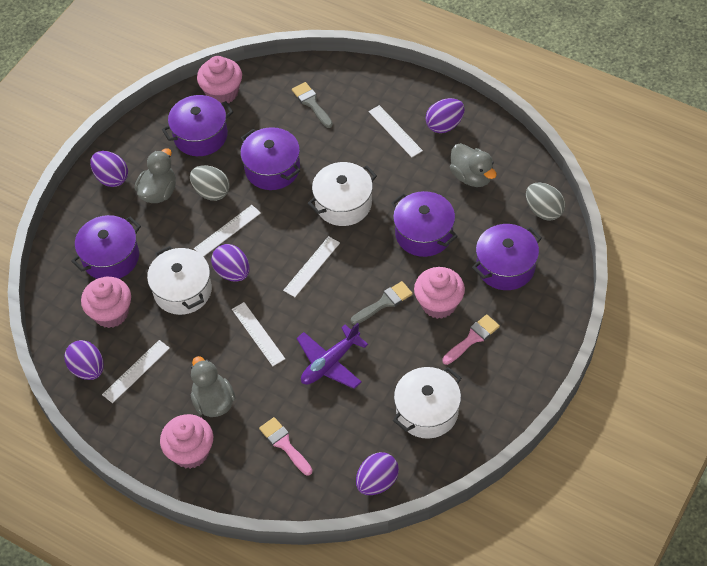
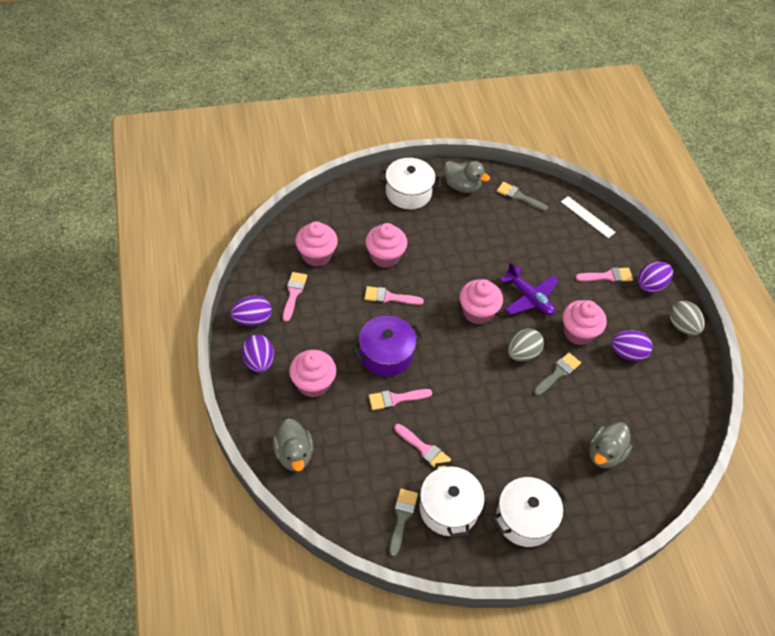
grey brush: [292,82,333,128] [351,281,413,325] = 2 -> [389,489,418,556] [497,182,548,211] [534,353,581,396] = 3
pink brush: [259,417,312,476] [442,314,500,365] = 2 -> [283,272,307,322] [364,286,424,305] [369,389,432,410] [394,424,451,469] [575,267,633,282] = 5
pink cupcake: [81,277,131,328] [160,414,213,469] [197,56,242,103] [414,267,465,319] = 4 -> [289,350,336,398] [295,221,338,267] [365,223,407,268] [459,279,503,325] [563,300,607,345] = 5
purple egg: [64,340,104,380] [90,151,128,187] [211,244,250,282] [356,452,399,495] [425,98,465,133] = 5 -> [231,296,272,326] [242,335,274,373] [611,331,652,361] [638,262,673,293] = 4
purple pot: [71,215,141,279] [162,95,233,156] [240,127,300,190] [392,191,458,257] [472,224,542,290] = 5 -> [352,316,422,377] = 1
white ruler: [102,340,170,403] [194,205,261,257] [232,302,285,366] [283,236,340,297] [369,105,423,157] = 5 -> [561,196,616,238] = 1

